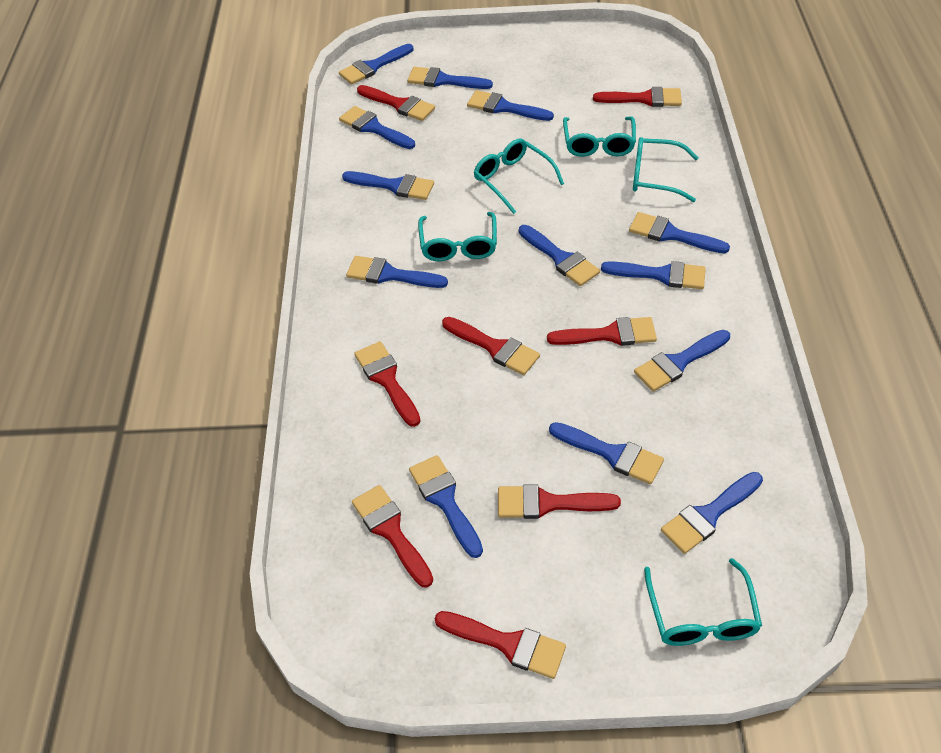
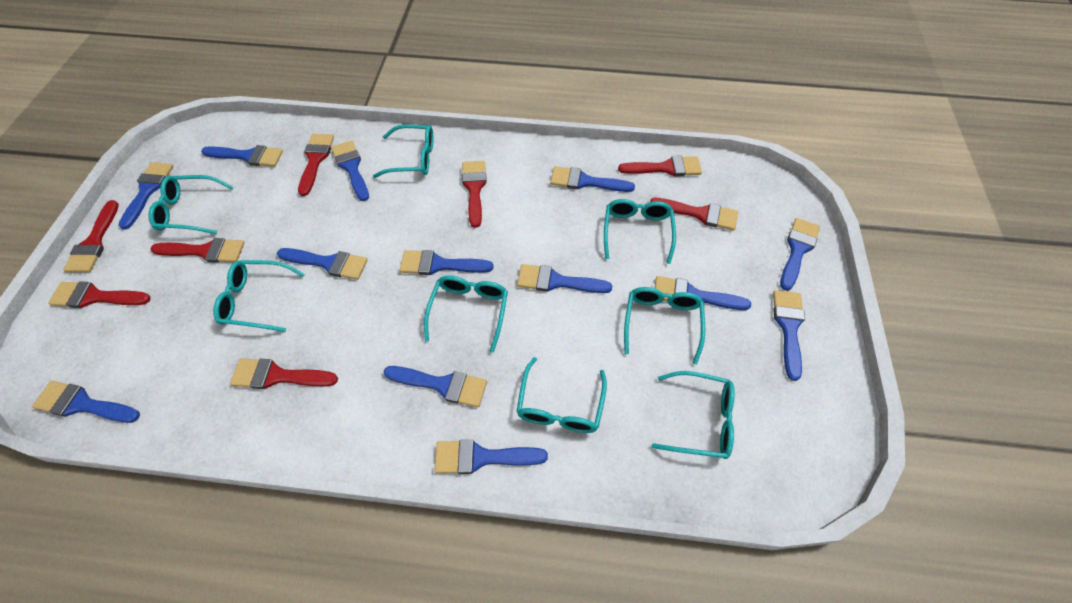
turquoise glasses: [418,212,497,261] [473,138,564,214] [563,116,636,157] [633,137,699,202] [644,558,762,646] = 5 -> [148,175,234,234] [213,260,305,332] [373,124,433,178] [424,275,508,353] [517,357,607,433] [604,199,676,264] [624,287,705,365] [651,371,735,459] = 8

